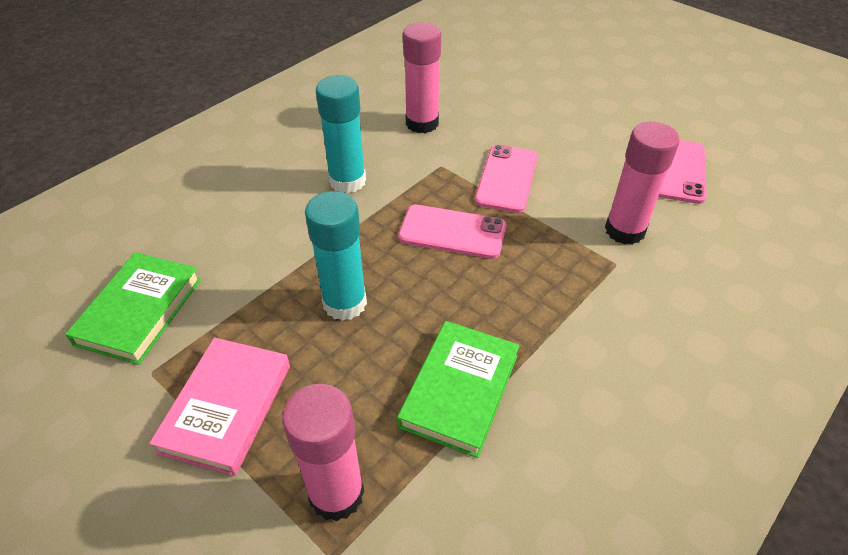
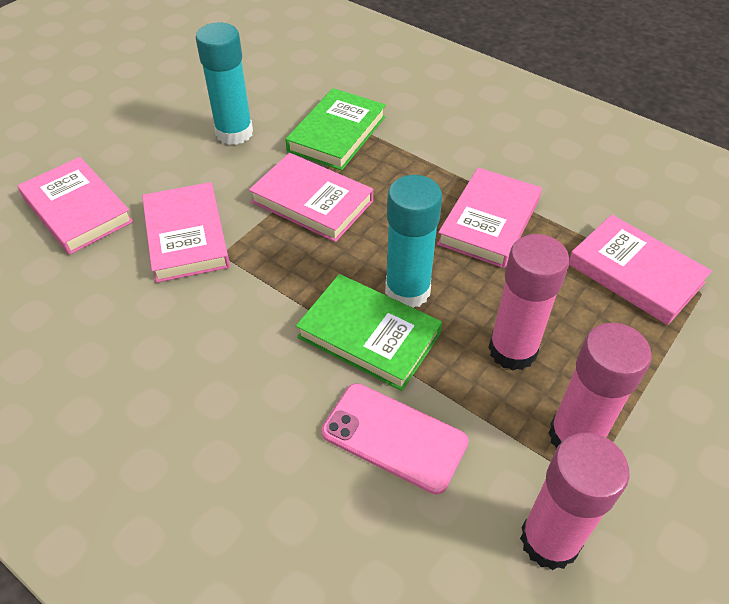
pink book: [149,338,290,476] = 1 -> [17,157,133,255] [142,182,230,283] [249,153,373,242] [437,168,542,268] [569,214,712,325] = 5
pink phone: [398,205,506,259] [475,145,537,213] [658,140,707,204] = 3 -> [322,383,469,495] = 1

